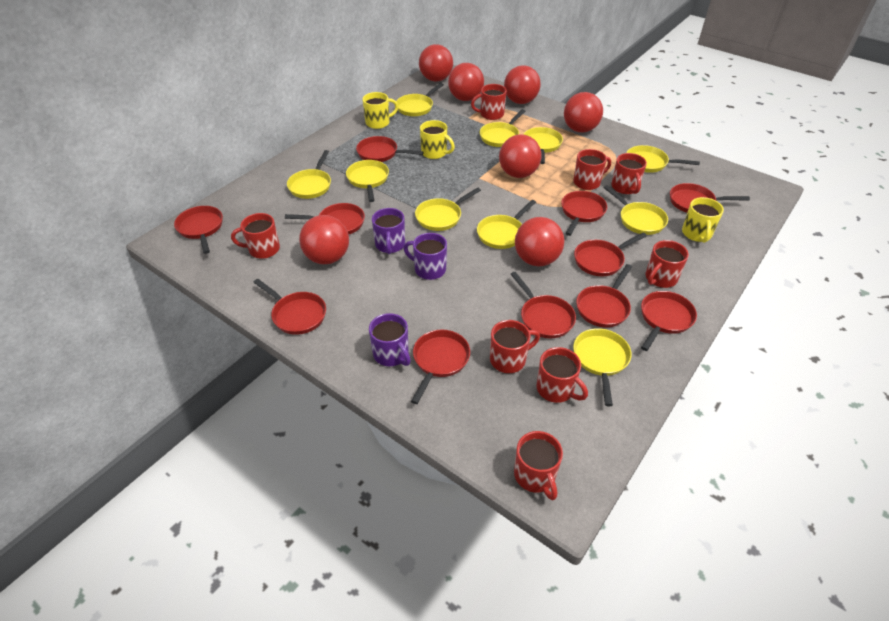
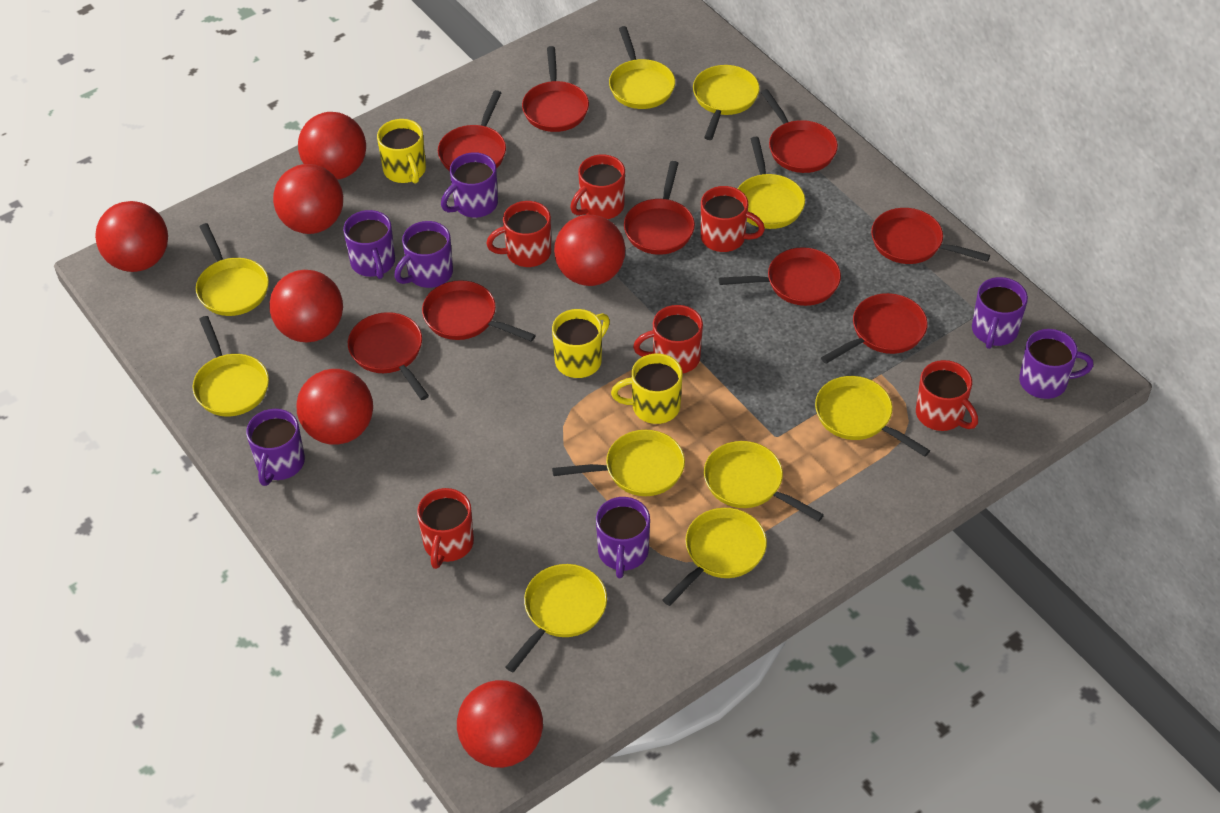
purple mug: [369,313,411,366] [372,208,405,254] [403,233,447,280] = 3 -> [246,409,305,486] [343,210,395,279] [394,221,453,288] [441,152,498,218] [596,497,650,578] [972,277,1028,349] [1019,329,1094,399] = 7
red mug: [231,213,280,259] [471,84,507,120] [490,320,540,373] [514,431,563,500] [536,347,588,403] [573,149,611,190] [611,153,647,194] [646,240,689,288] = 8 -> [417,488,474,569] [486,201,551,267] [570,155,625,219] [633,305,703,373] [701,186,765,252] [916,360,978,431] = 6
red pan: [174,206,223,254] [253,279,326,335] [285,203,365,235] [356,136,424,162] [411,329,470,404] [511,272,576,338] [561,191,607,236] [574,232,647,276] [576,264,632,327] [641,291,697,351] [670,183,750,213] = 11 -> [348,312,429,400] [422,280,536,342] [438,90,506,171] [522,46,589,132] [624,161,695,255] [719,247,841,306] [761,89,838,173] [821,293,928,364] [871,208,990,264] = 9

